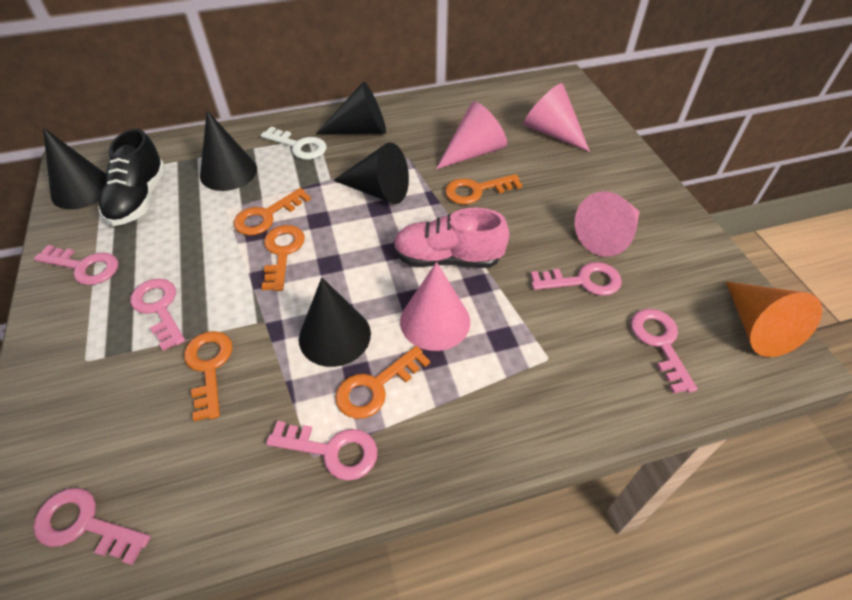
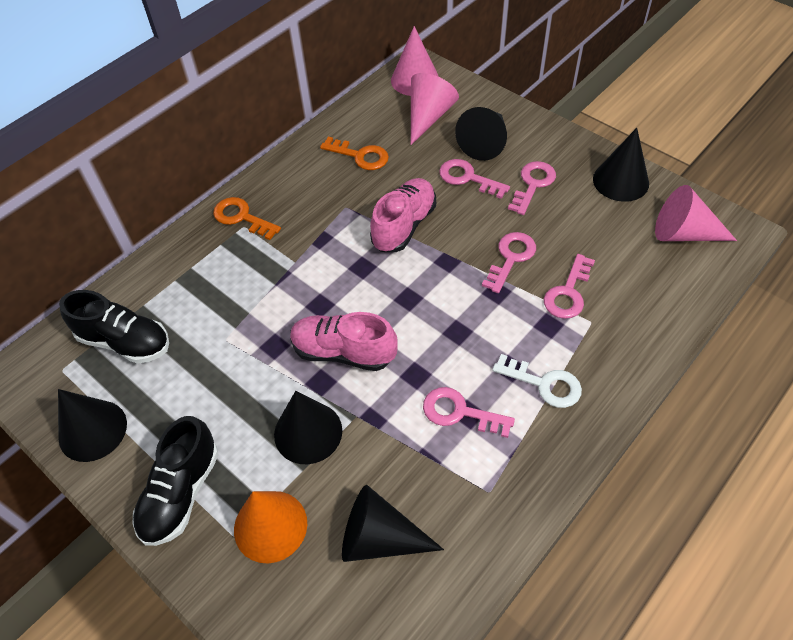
black shoe: [98,129,166,226] = 1 -> [59,290,169,364] [133,416,219,546] = 2
orange key: [184,331,233,421] [234,188,311,235] [261,225,305,291] [335,346,430,419] [445,174,522,204] = 5 -> [213,197,281,240] [320,137,389,170] = 2
pink cone: [400,262,470,351] [436,102,507,169] [523,83,590,152] [575,191,640,257] = 4 -> [391,26,439,96] [411,73,459,145] [655,185,737,241] = 3
pink key: [33,488,151,565] [34,245,118,285] [130,278,185,351] [266,421,377,481] [531,262,622,296] [631,309,698,394] = 6 -> [423,387,515,438] [439,159,510,199] [482,232,536,293] [508,161,556,215] [544,254,595,319] = 5
pink shoe: [393,208,509,268] = 1 -> [290,312,398,371] [370,178,436,252] = 2

